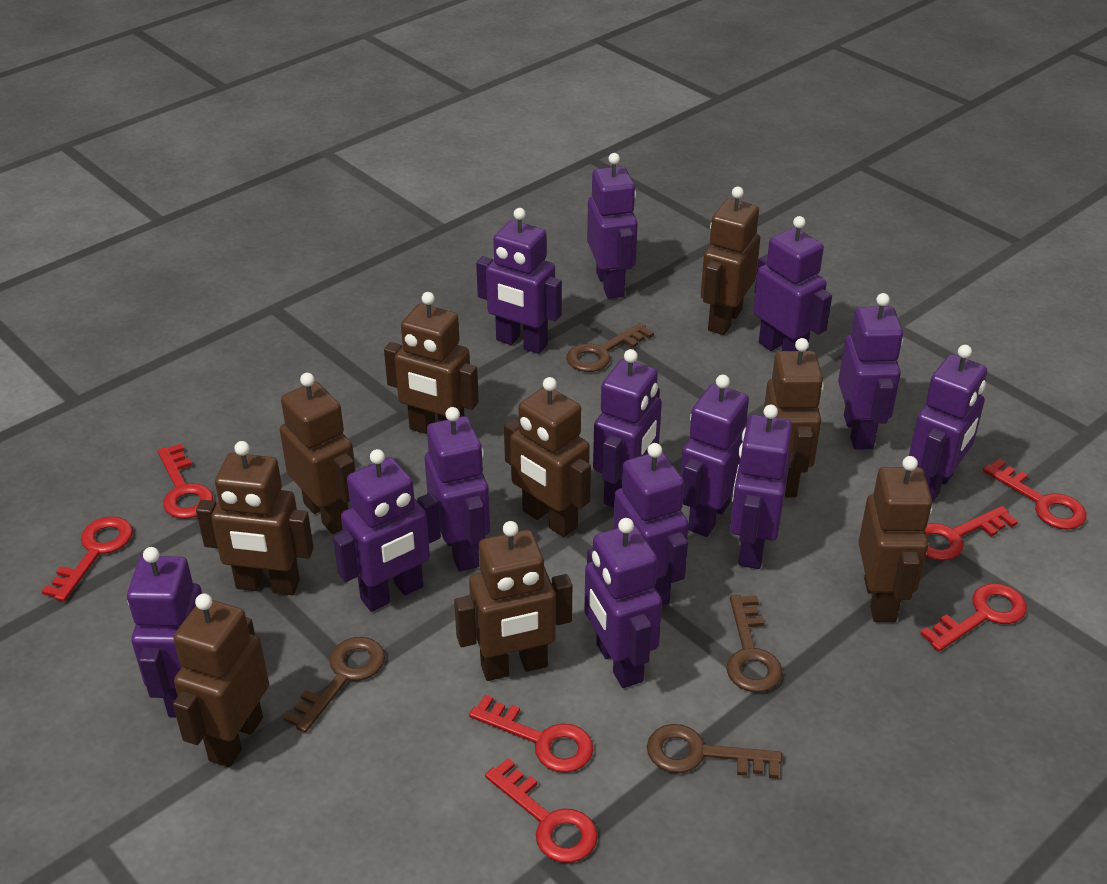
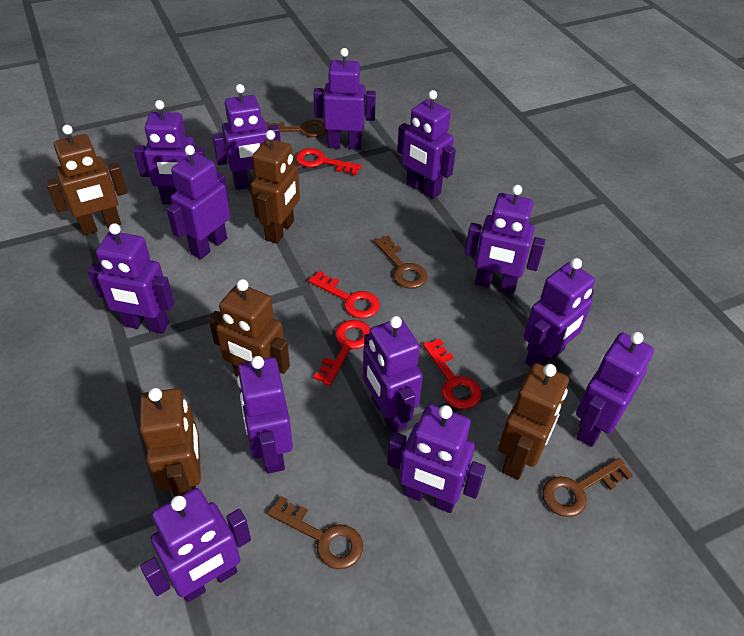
brown robot: [173,593,269,767] [196,441,314,595] [280,373,356,534] [384,292,479,434] [454,521,572,681] [504,377,591,537] [701,187,760,335] [763,338,824,497] [858,456,932,622] = 9 -> [46,125,127,235] [139,388,201,497] [209,279,290,377] [251,130,300,244] [498,363,569,480] = 5
red key: [42,516,133,602] [158,444,213,519] [469,695,593,773] [485,758,598,863] [920,583,1027,652] [925,506,1018,561] [983,459,1087,530] = 7 -> [296,148,362,175] [308,271,380,319] [313,320,370,386] [423,339,482,409] = 4

